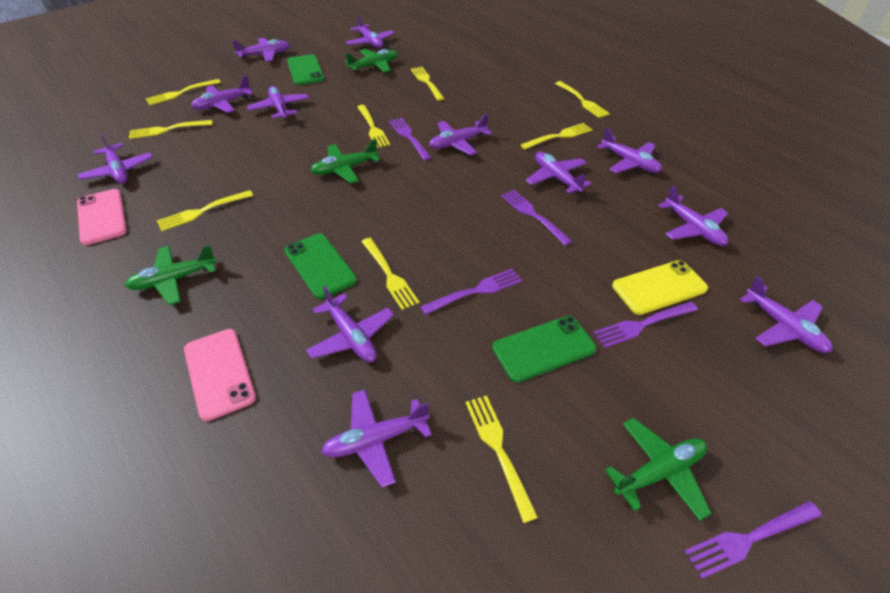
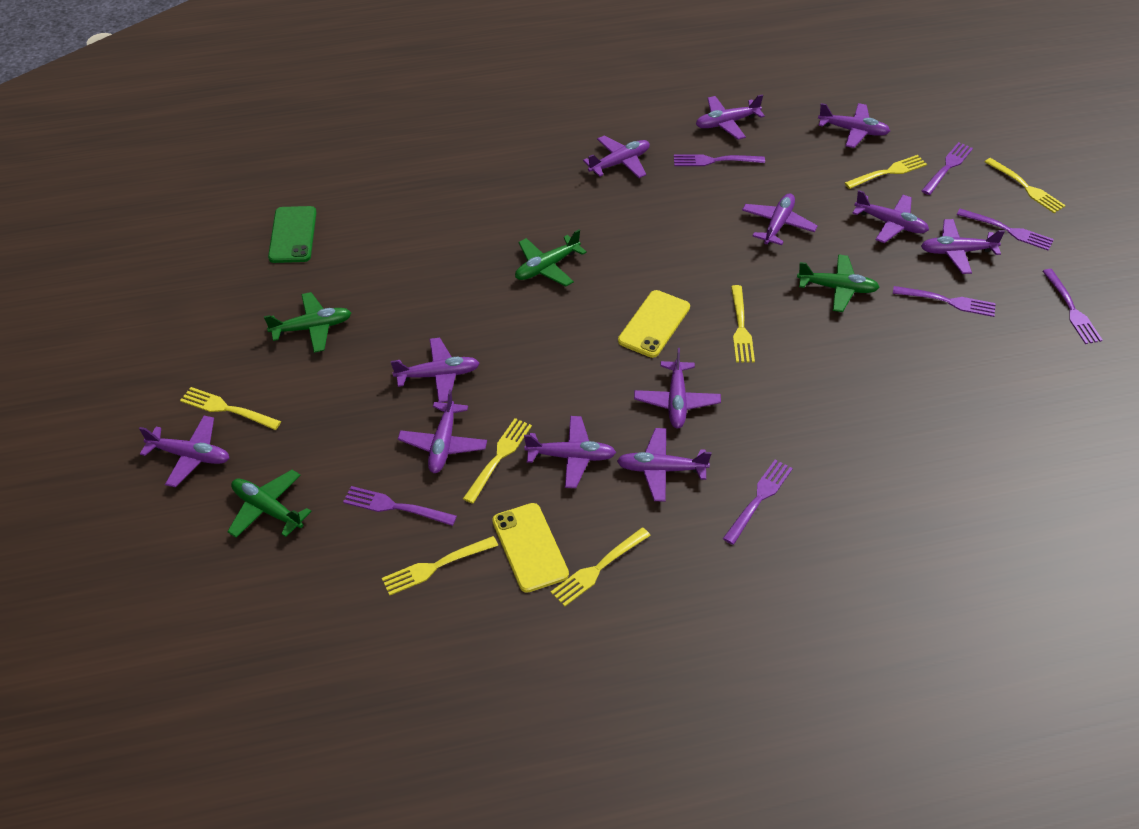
green phone: [284,233,357,299] [287,54,324,85] [492,316,596,382] = 3 -> [268,206,317,263] = 1
pink phone: [77,189,127,245] [184,329,256,421] = 2 -> none = 0
purple fork: [389,118,432,161] [420,269,522,315] [501,190,572,246] [593,302,698,348] [684,501,822,579] = 5 -> [343,486,457,526] [674,154,765,166] [723,459,793,545] [893,286,996,317] [921,142,973,195] [957,209,1054,251] [1043,269,1103,344] = 7
yellow fork: [129,120,213,139] [146,79,221,105] [157,190,253,231] [357,105,390,148] [361,238,419,310] [411,67,444,101] [465,395,538,523] [521,123,593,149] [555,81,610,118] = 9 -> [180,387,281,430] [382,536,498,596] [463,418,532,504] [551,527,651,607] [731,285,755,363] [845,155,927,189] [985,158,1066,213] = 7
yellow phone: [612,260,708,315] = 1 -> [492,503,569,593] [618,290,690,358] = 2

